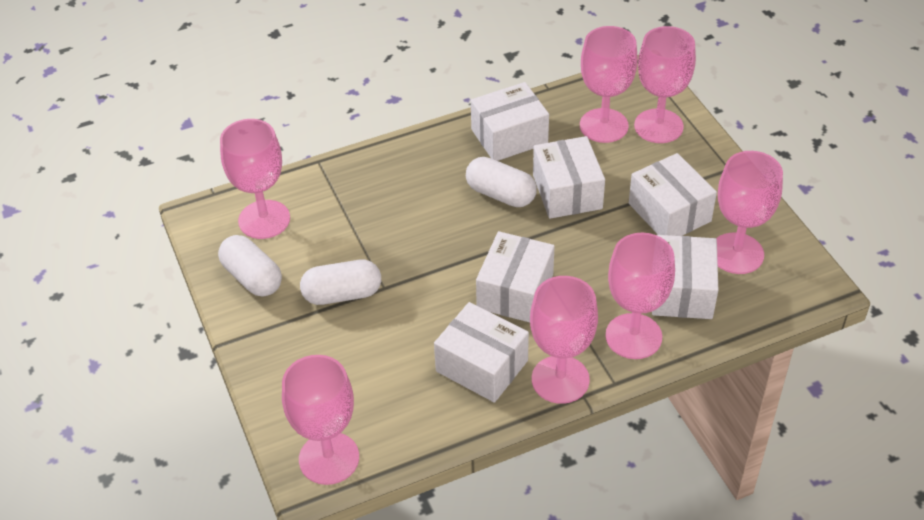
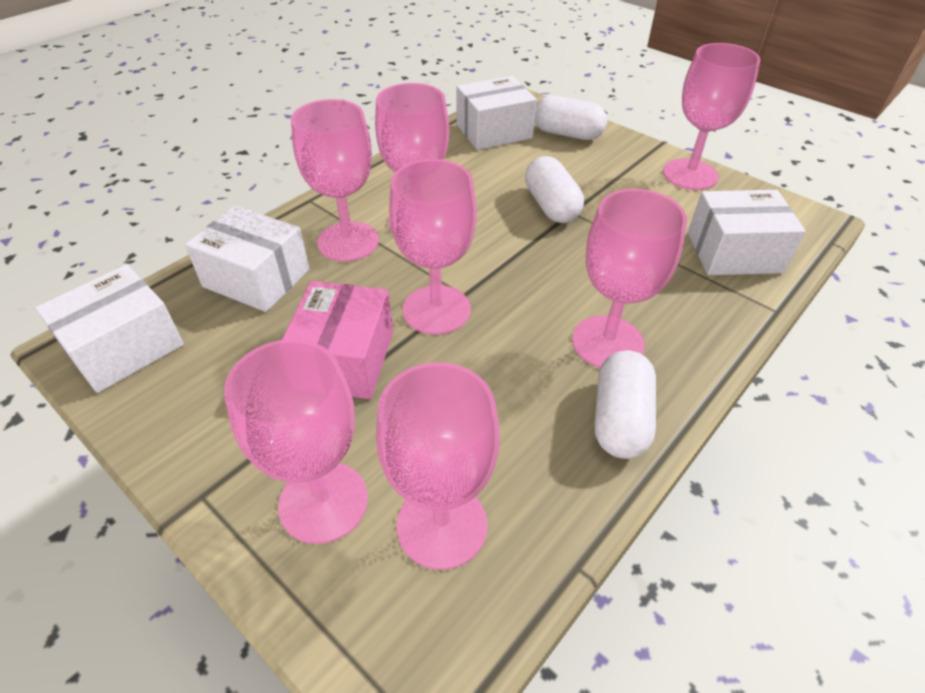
pink box: none = 0 -> [282,281,393,399] = 1
white box: [434,302,529,403] [471,82,549,161] [476,231,555,322] [533,136,605,219] [629,153,717,236] [652,235,718,319] = 6 -> [35,264,184,393] [185,205,310,312] [457,76,537,150] [688,190,806,275] = 4

